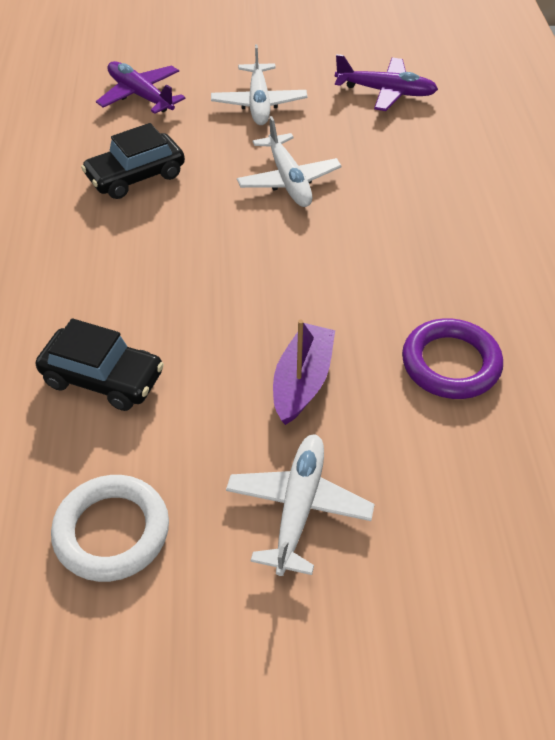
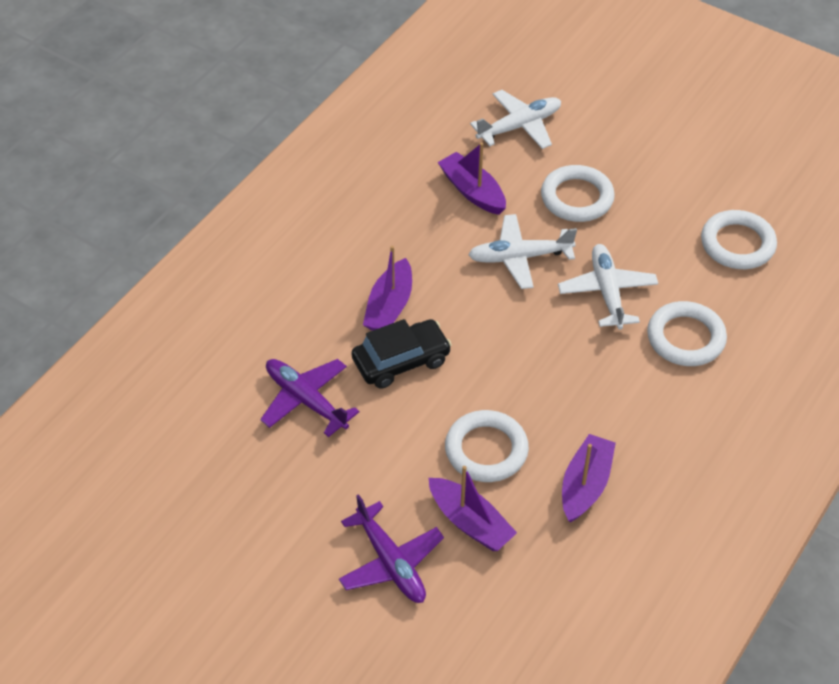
black car: [36,318,164,411] [81,123,185,199] = 2 -> [351,319,452,389] = 1
purple boat: [273,320,335,425] = 1 -> [363,246,412,331] [429,466,517,551] [438,142,506,215] [562,434,616,523] = 4
purple ring: [402,318,503,399] = 1 -> none = 0
white ring: [51,475,169,582] = 1 -> [445,410,529,482] [541,165,615,222] [647,301,727,366] [701,210,777,269] = 4

